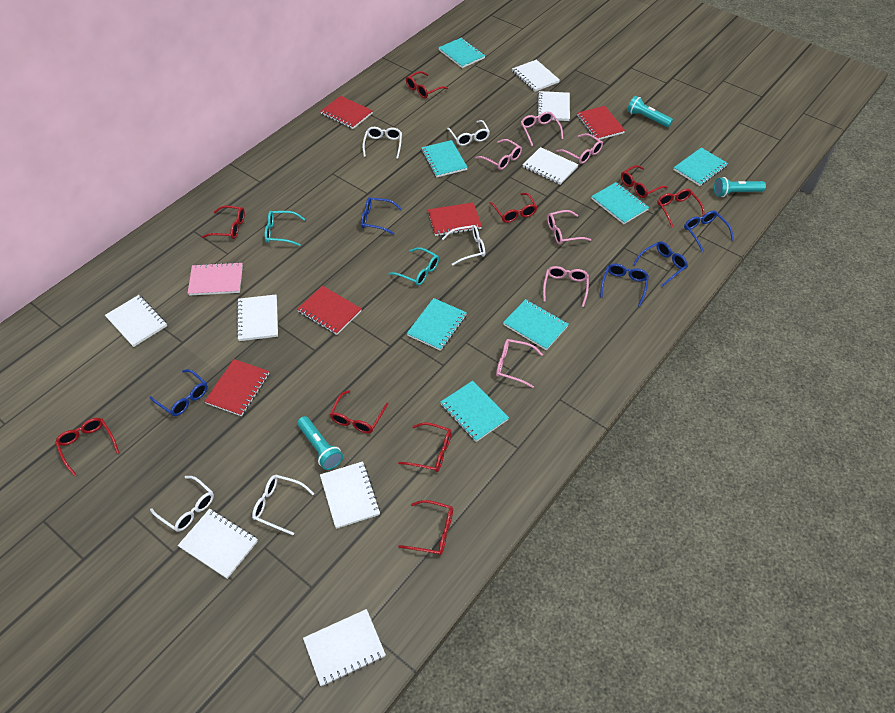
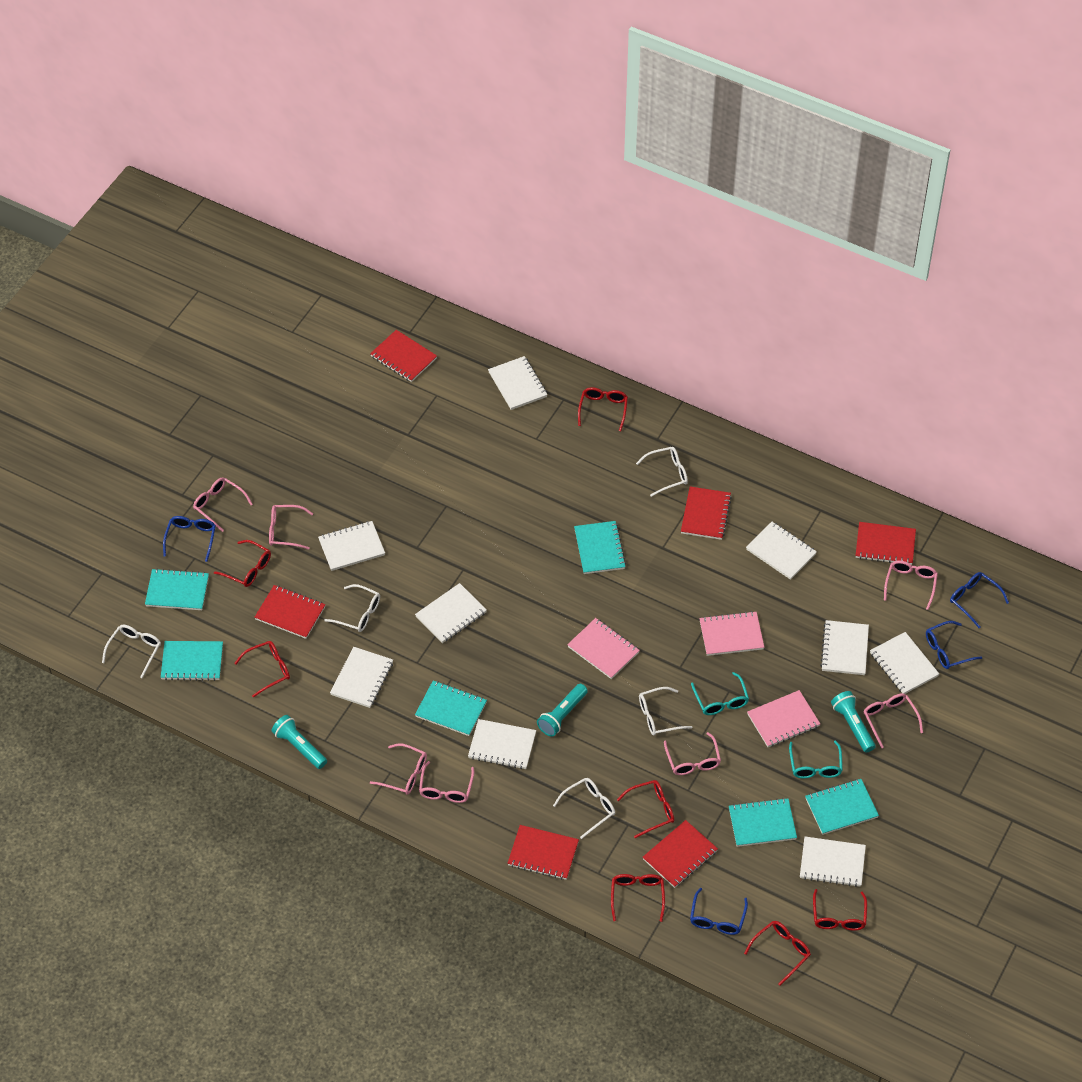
blue glasses: [150,369,208,416] [361,197,402,235] [600,263,649,307] [633,241,688,287] [684,211,734,252] = 5 -> [163,516,216,562] [690,888,748,935] [926,621,983,669] [950,572,1009,628] = 4
pink glasses: [476,139,522,170] [496,339,543,388] [521,112,563,146] [543,266,589,307] [547,210,591,245] [556,133,603,164] = 6 -> [193,477,253,532] [269,505,313,550] [370,743,427,794] [419,761,474,803] [664,732,721,775] [863,693,923,748] [884,560,938,610] = 7
pink notebook: [188,262,243,296] = 1 -> [567,618,640,679] [699,611,764,656] [747,690,820,747] = 3
red glasses: [55,418,119,476] [202,206,245,239] [329,390,388,433] [398,422,452,472] [398,500,453,555] [406,71,448,98] [489,193,537,223] [621,165,668,198] [657,189,705,227] = 9 -> [214,540,271,587] [235,641,290,698] [578,387,628,431] [611,874,665,922] [617,780,674,838] [744,921,811,985] [813,889,867,931] = 7
red notebook: [204,359,269,416] [297,286,362,335] [320,96,373,129] [428,202,482,236] [577,106,625,140] = 5 -> [255,585,326,639] [370,330,437,382] [508,825,579,880] [643,820,718,888] [681,486,732,540] [855,522,916,565] = 6
turquoise notebook: [407,298,467,351] [421,140,468,177] [438,38,485,68] [440,381,509,442] [503,299,569,350] [591,182,649,224] [673,148,728,186] = 7 -> [145,568,209,610] [161,641,223,681] [415,680,487,736] [574,521,626,574] [729,798,797,847] [805,779,879,835] = 6
white notebook: [105,295,167,347] [178,509,258,579] [236,294,278,341] [303,609,386,686] [320,461,380,529] [512,60,560,92] [523,147,578,185] [537,91,570,121] = 8 -> [318,521,385,571] [330,647,393,708] [415,583,487,643] [468,719,536,769] [488,356,548,410] [746,522,817,580] [800,837,866,887] [820,620,869,675] [870,632,939,694] = 9

